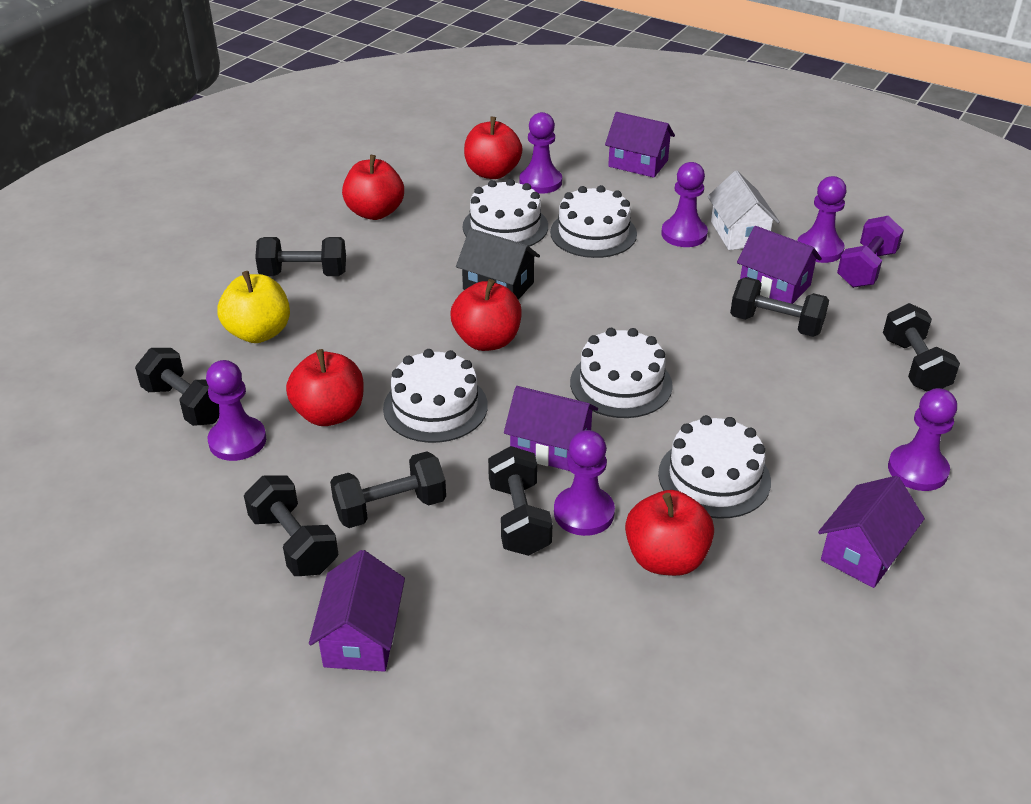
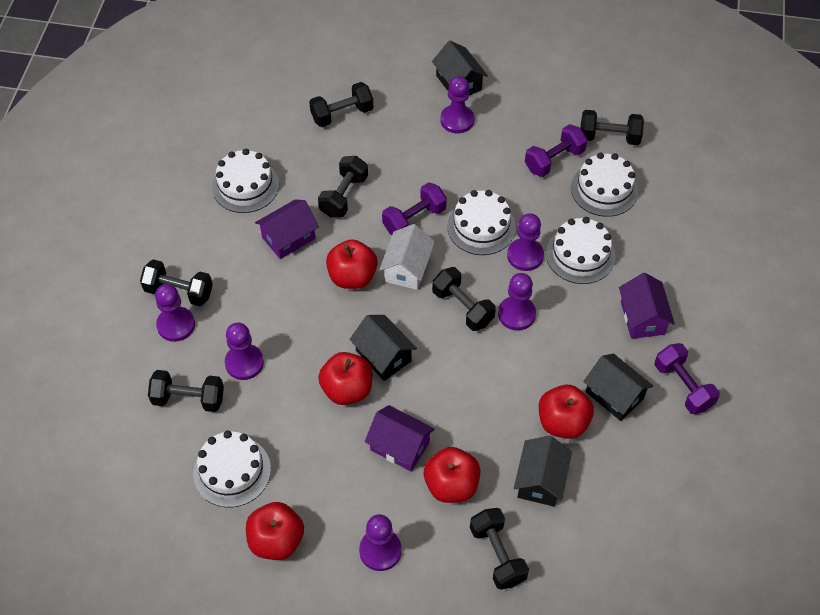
black house: [456,228,540,300] = 1 -> [349,315,417,381] [432,41,488,95] [514,435,572,506] [583,353,653,421] = 4
purple dumbbell: [837,216,904,288] = 1 -> [382,182,447,235] [525,124,588,177] [655,343,720,414] = 3
purple house: [309,550,405,672] [504,386,598,471] [605,112,675,178] [737,226,822,304] [818,476,925,588] = 5 -> [255,200,319,259] [365,405,435,471] [619,273,675,339] = 3
yellow apple: [217,271,290,343] = 1 -> none = 0

